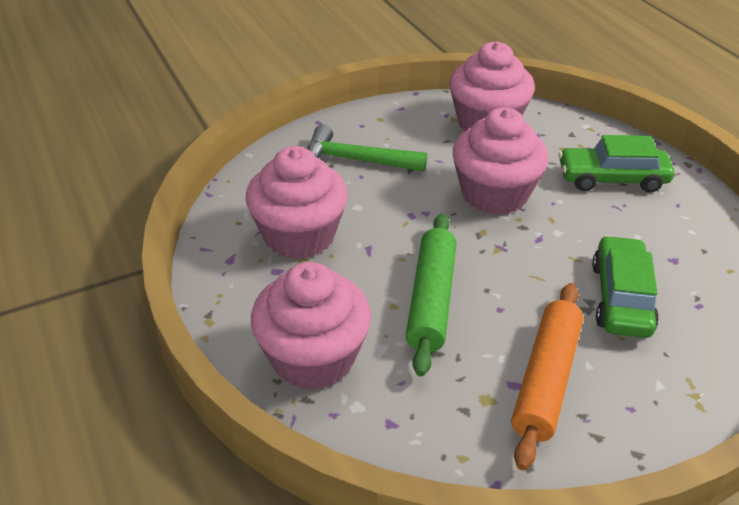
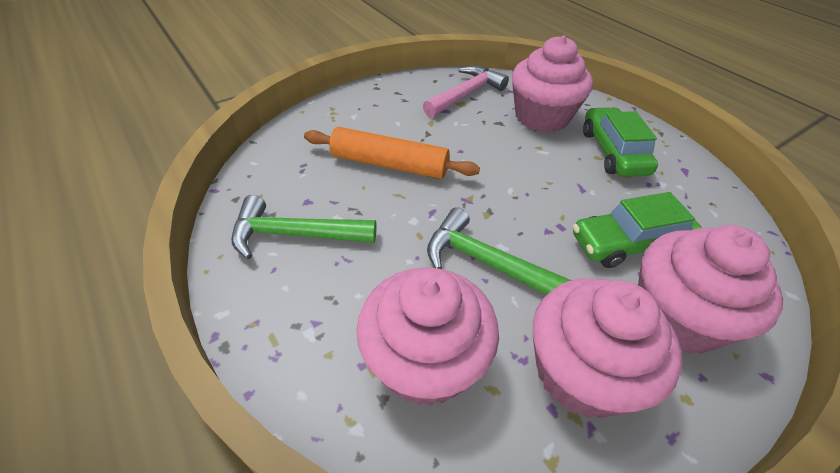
green hammer: [307,125,427,172] = 1 -> [231,195,376,260] [427,207,571,295] = 2
green rolling pin: [406,214,456,376] = 1 -> none = 0
pink hammer: none = 0 -> [423,66,509,117] = 1

